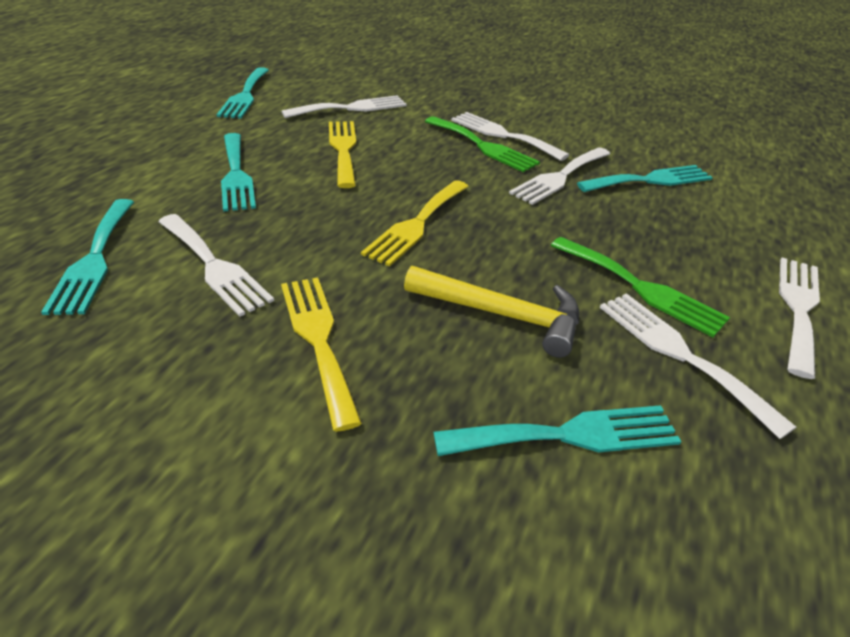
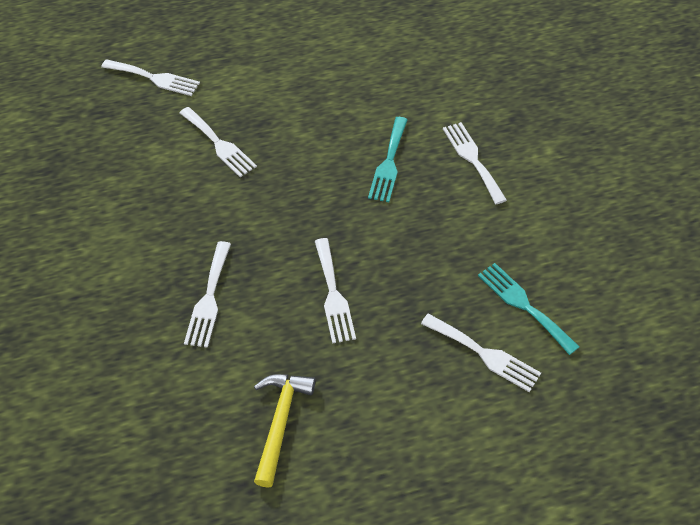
green fork: [425,116,540,172] [551,237,730,337] = 2 -> none = 0
turquoise fork: [41,199,134,315] [216,67,269,119] [221,133,256,212] [433,405,681,456] [577,165,713,192] = 5 -> [368,117,408,202] [478,263,579,355] = 2
yellow fork: [281,277,362,432] [329,121,356,188] [361,180,469,266] = 3 -> none = 0

